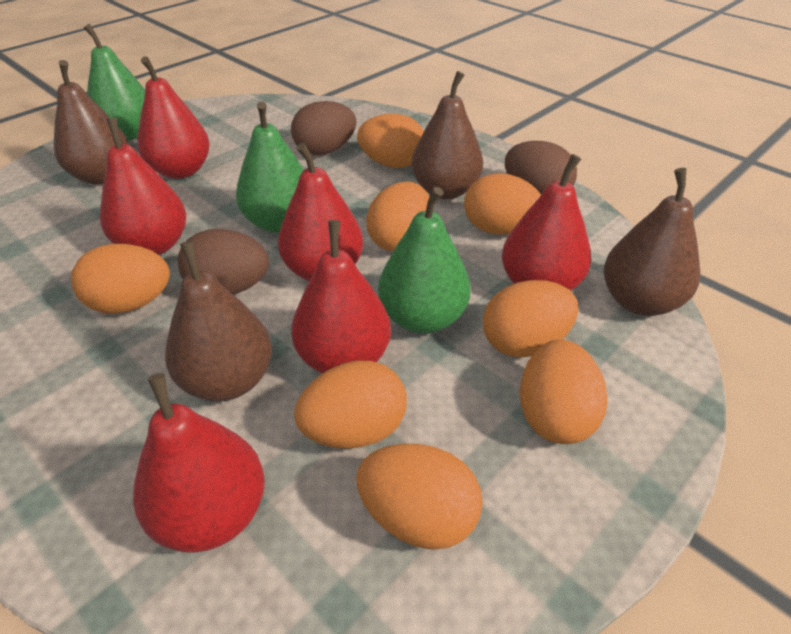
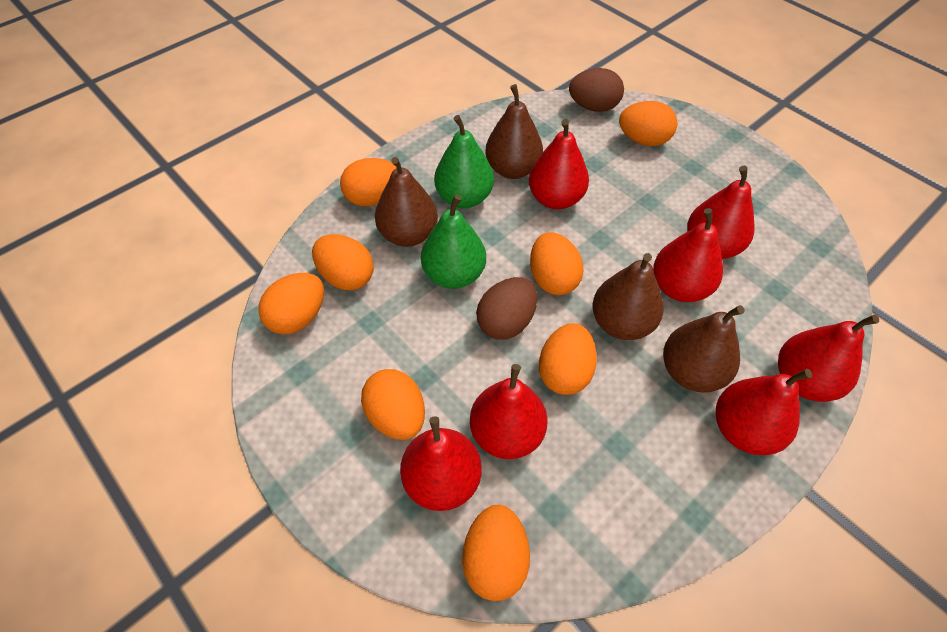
brown egg: [178,229,269,294] [291,101,356,155] [505,141,577,195] = 3 -> [476,277,537,340] [569,68,624,112] = 2
green pear: [84,24,145,140] [236,101,304,233] [378,187,471,334] = 3 -> [421,195,486,289] [434,115,494,208] = 2
red pear: [100,118,186,255] [133,373,265,553] [137,56,210,179] [278,143,363,281] [291,220,391,374] [502,154,591,291] = 6 -> [400,417,482,511] [470,364,548,459] [529,119,589,210] [653,208,723,302] [687,166,755,259] [716,369,812,455] [778,314,879,402] = 7

